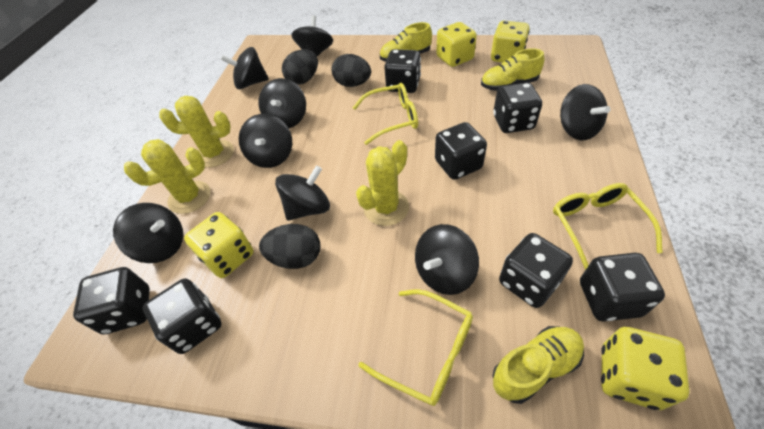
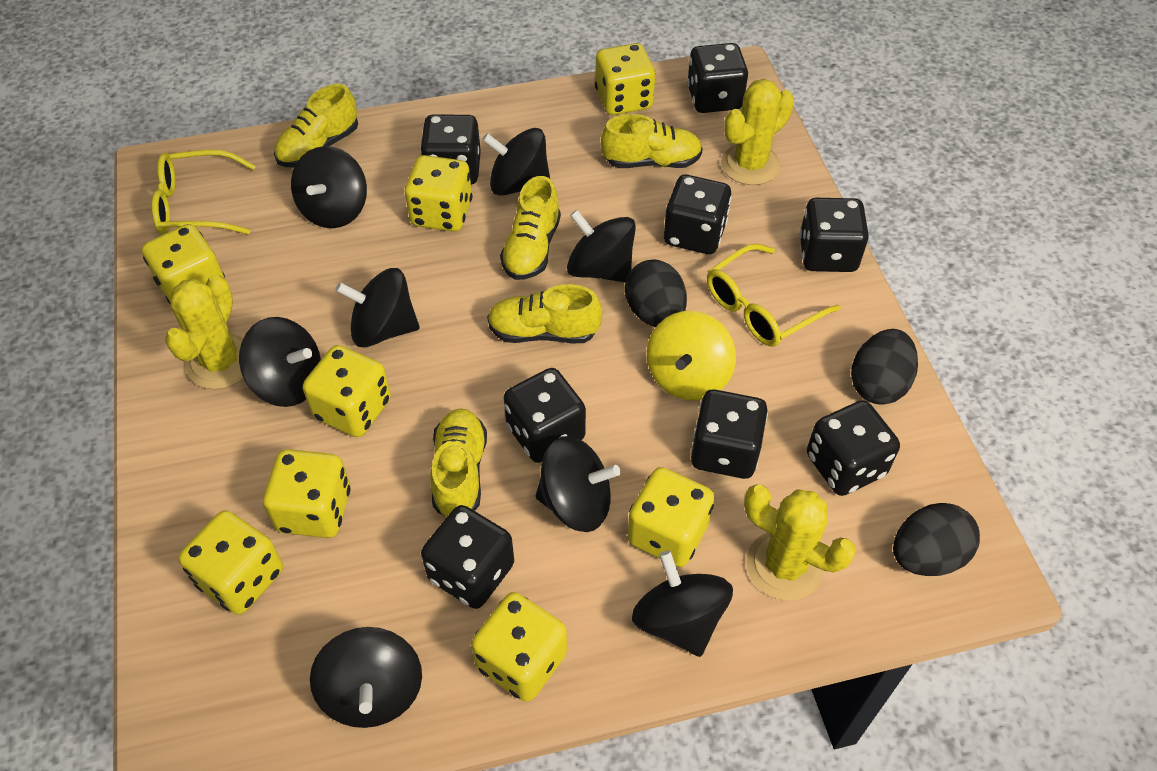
black dice: [73,267,150,334] [143,279,222,354] [384,49,421,93] [435,122,487,180] [493,82,542,133] [499,233,573,308] [580,253,665,321] = 7 -> [420,114,481,185] [421,505,514,609] [504,368,586,463] [664,175,732,254] [687,43,748,113] [691,389,768,479] [799,198,869,272] [807,400,900,496] = 8
yellow dice: [184,212,253,278] [436,22,477,67] [491,21,530,63] [601,327,690,410] = 4 -> [142,224,225,305] [178,510,283,615] [263,449,351,538] [303,345,391,437] [405,155,473,232] [471,592,567,702] [595,43,656,115] [627,467,714,567] = 8
yellow glasses: [353,83,418,145] [358,289,473,406] [553,183,663,270] = 3 -> [151,149,256,234] [707,244,841,347] = 2
yellow shoe: [380,22,432,62] [481,48,544,91] [493,326,584,404] = 3 -> [274,84,358,168] [430,408,487,517] [487,284,603,343] [500,176,561,280] [601,114,703,168] = 5
yellow spinning top: none = 0 -> [647,311,736,400] = 1

